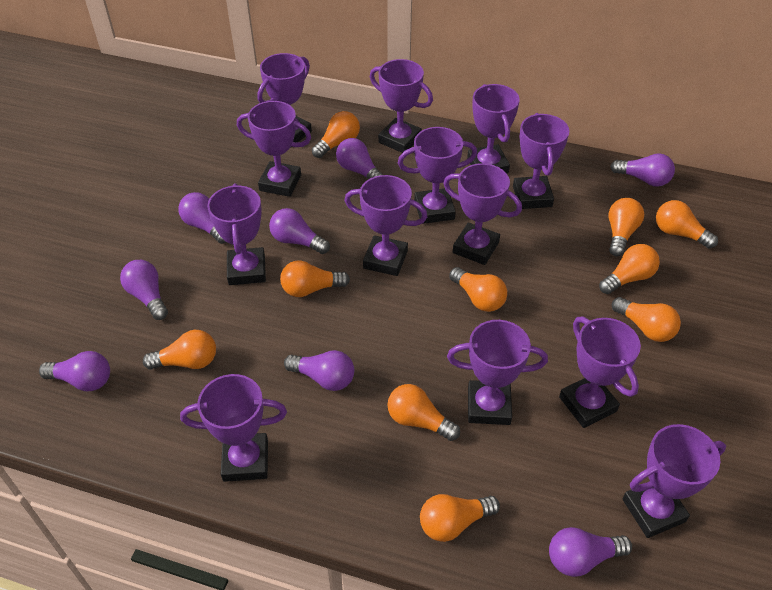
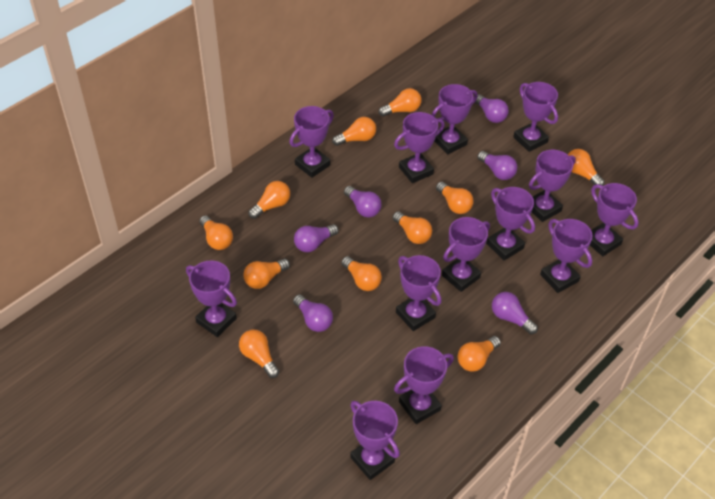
orange light bulb: [143,330,216,370] [280,261,350,297] [312,111,360,158] [388,384,460,441] [420,494,500,542] [449,267,507,312] [599,244,660,294] [609,198,644,257] [612,297,681,342] [656,200,718,249] = 10 -> [199,216,233,250] [239,330,279,378] [243,259,290,289] [248,181,290,219] [332,117,376,146] [341,256,382,291] [379,88,421,117] [393,211,432,244] [436,182,474,214] [458,336,501,372] [568,149,605,186] = 11
purple light bulb: [39,351,110,391] [120,260,168,320] [178,192,227,244] [269,208,330,254] [284,350,354,391] [336,138,383,179] [549,527,632,577] [610,153,675,187] = 8 -> [293,294,333,332] [294,224,339,252] [344,186,382,218] [475,94,509,123] [477,151,517,180] [492,292,538,334] = 6

